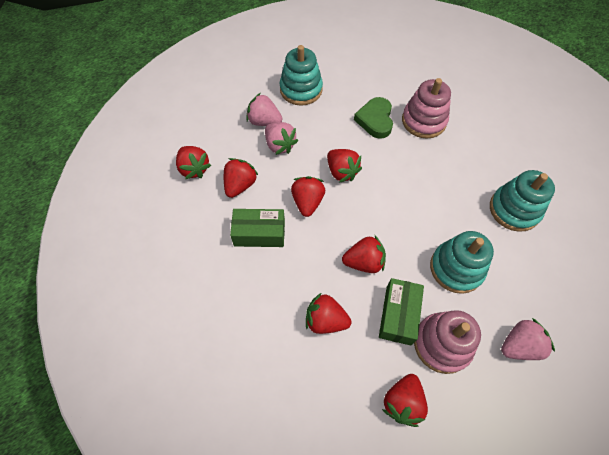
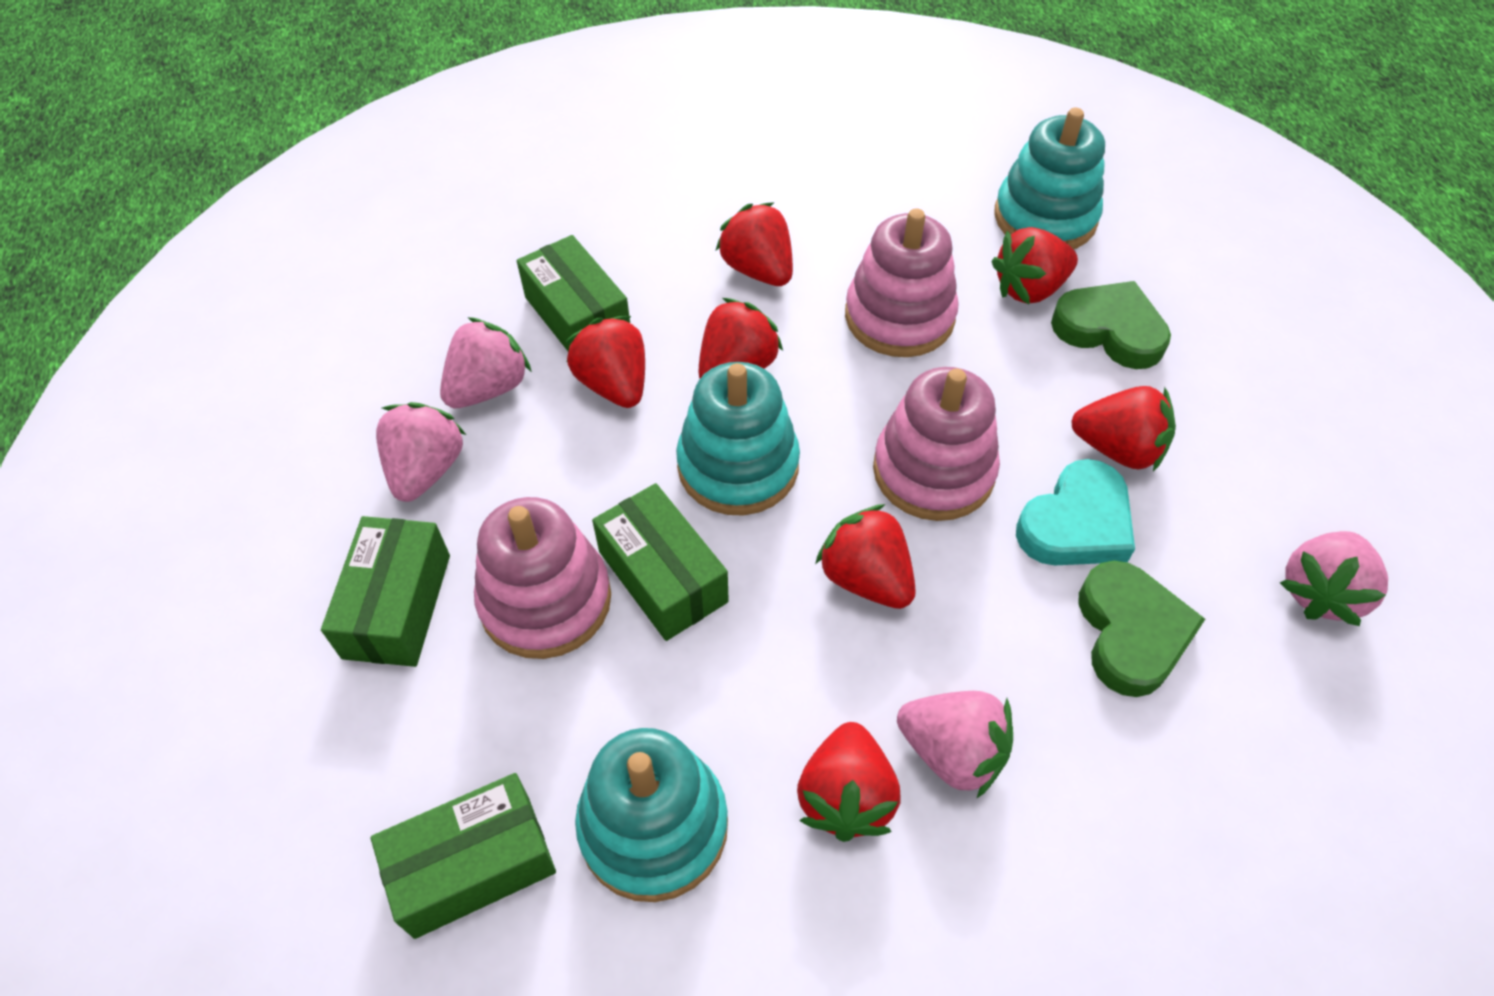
green box: [230,209,285,247] [379,278,424,346] = 2 -> [321,516,450,667] [371,773,556,939] [517,235,630,351] [592,483,729,641] = 4
green heart: [354,97,393,139] = 1 -> [1051,281,1171,369] [1078,561,1205,697] = 2
pink stacking toy: [402,78,451,138] [414,310,481,374] = 2 -> [474,497,611,659] [845,208,959,357] [873,367,1000,521] = 3
pink strawberry: [246,93,282,126] [265,122,298,155] [501,318,555,360] = 3 -> [376,402,466,502] [440,317,532,408] [897,691,1013,798] [1280,531,1388,626] = 4
turquoise heart: none = 0 -> [1016,459,1135,565] = 1

